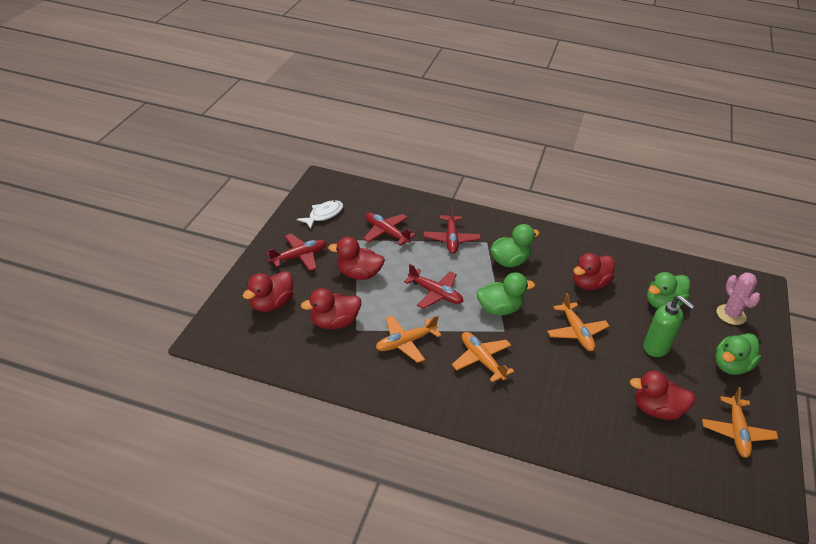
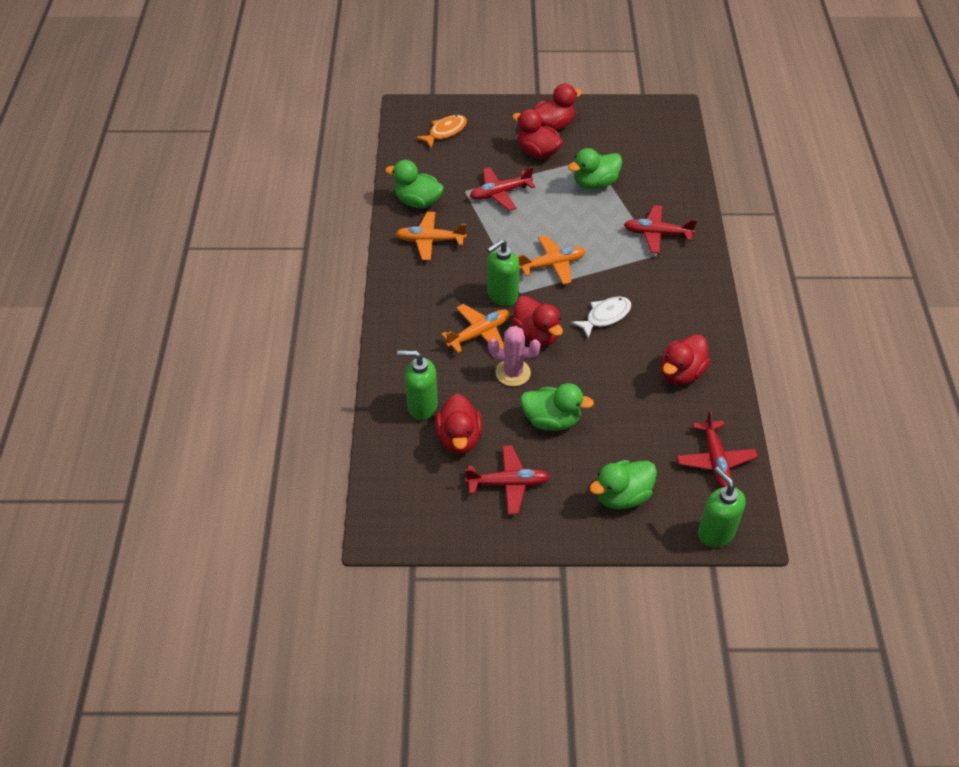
green soap dispenser: [644,296,695,357] = 1 -> [397,350,438,420] [487,239,519,306] [698,467,746,548] = 3
orange fish: none = 0 -> [416,115,467,148] = 1
orange plane: [376,315,441,363] [452,332,514,382] [547,293,609,351] [702,387,778,458] = 4 -> [396,212,467,261] [441,304,510,353] [516,235,586,285] = 3

